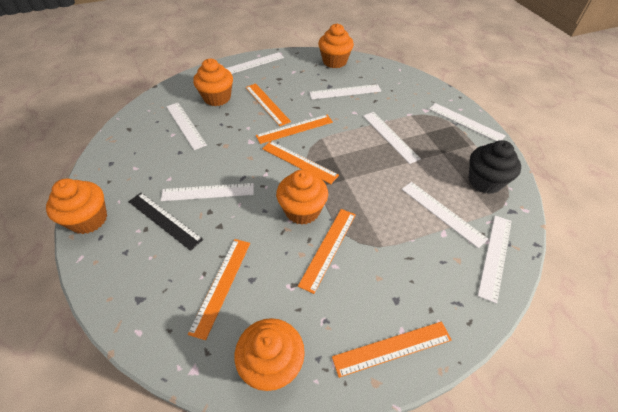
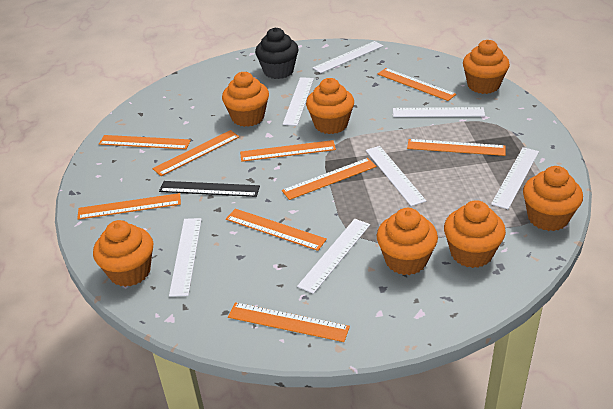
orange cupcake: [46,178,107,234] [193,59,233,106] [234,318,305,391] [276,170,328,225] [318,23,354,68] = 5 -> [93,220,153,287] [222,72,269,127] [306,78,354,134] [377,208,438,275] [444,200,506,268] [463,40,510,94] [523,166,583,231] = 7
orange ruler: [188,239,250,340] [245,83,291,126] [256,115,333,144] [262,141,339,184] [298,209,356,294] [332,321,452,378] = 6 -> [77,193,181,220] [99,135,191,149] [153,130,239,176] [226,209,327,251] [228,302,350,342] [240,140,336,162] [282,158,377,200] [378,68,456,101] [407,139,506,156] = 9
white ruler: [161,183,254,201] [166,103,207,150] [226,52,284,74] [309,84,381,99] [363,112,421,164] [402,182,488,248] [429,103,505,141] [478,216,512,304] = 8 -> [169,218,202,297] [283,77,314,126] [297,219,370,294] [313,41,383,73] [366,146,426,206] [393,107,485,117] [491,147,539,209] = 7

